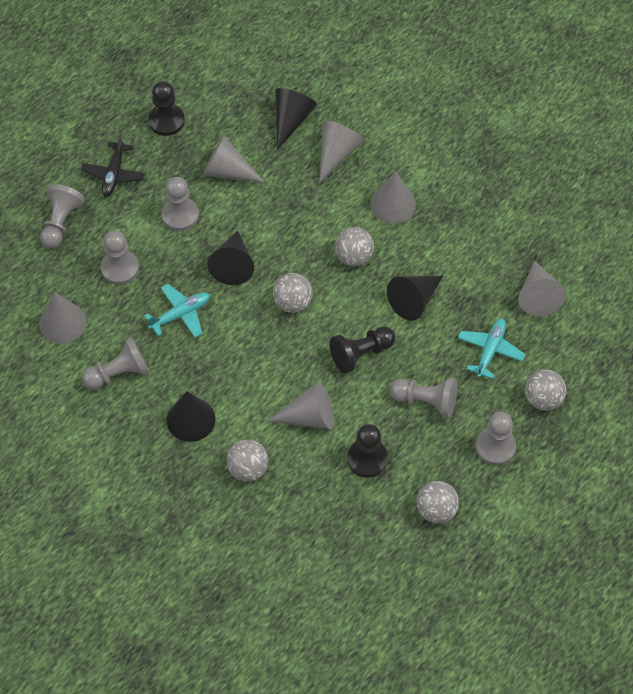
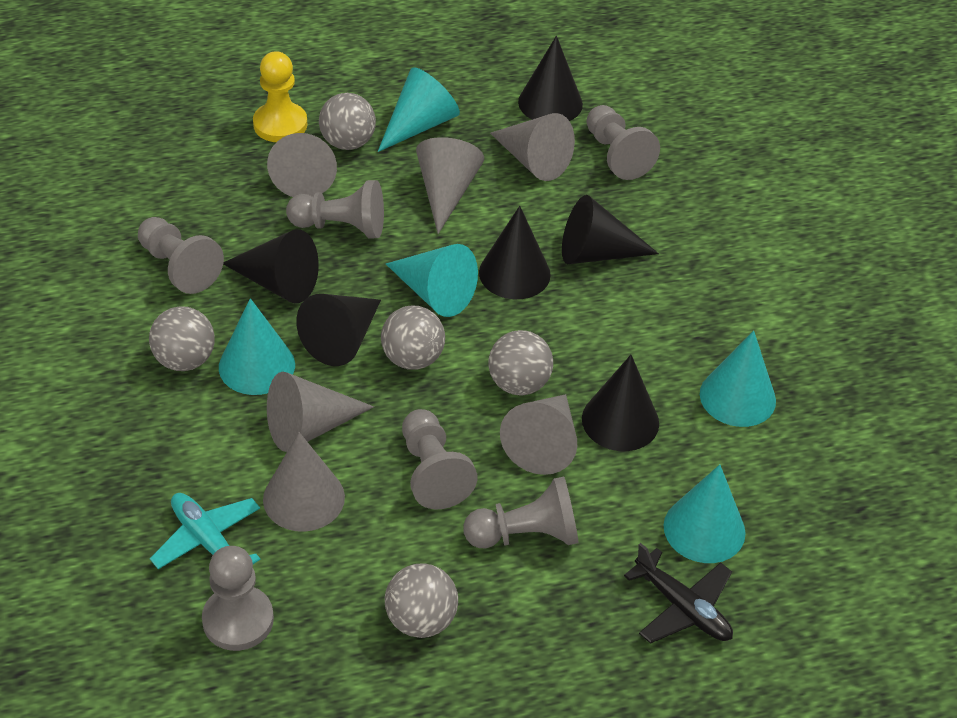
black cone: [167,391,216,442] [207,230,254,285] [275,88,317,150] [387,276,443,321] = 4 -> [223,229,319,303] [296,294,381,366] [479,206,551,299] [518,36,583,121] [562,195,659,264] [582,355,659,451] = 6
black pawn: [148,81,185,136] [329,327,395,374] [347,424,388,478] = 3 -> none = 0
turquoise cone: none = 0 -> [219,298,295,395] [378,68,460,152] [386,244,478,317] [664,464,746,563] [700,331,776,427] = 5
turquoise plane: [144,284,210,338] [458,319,526,379] = 2 -> [150,493,261,569] = 1
yellow pawn: none = 0 -> [253,51,307,142] = 1

